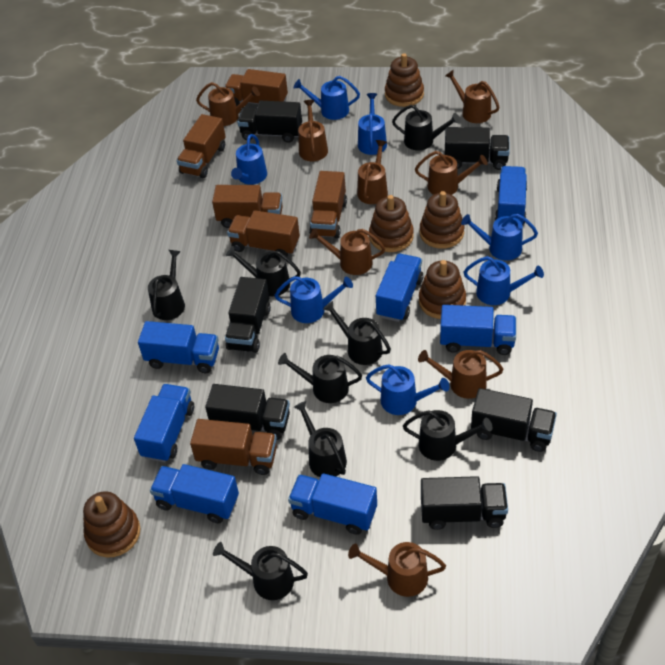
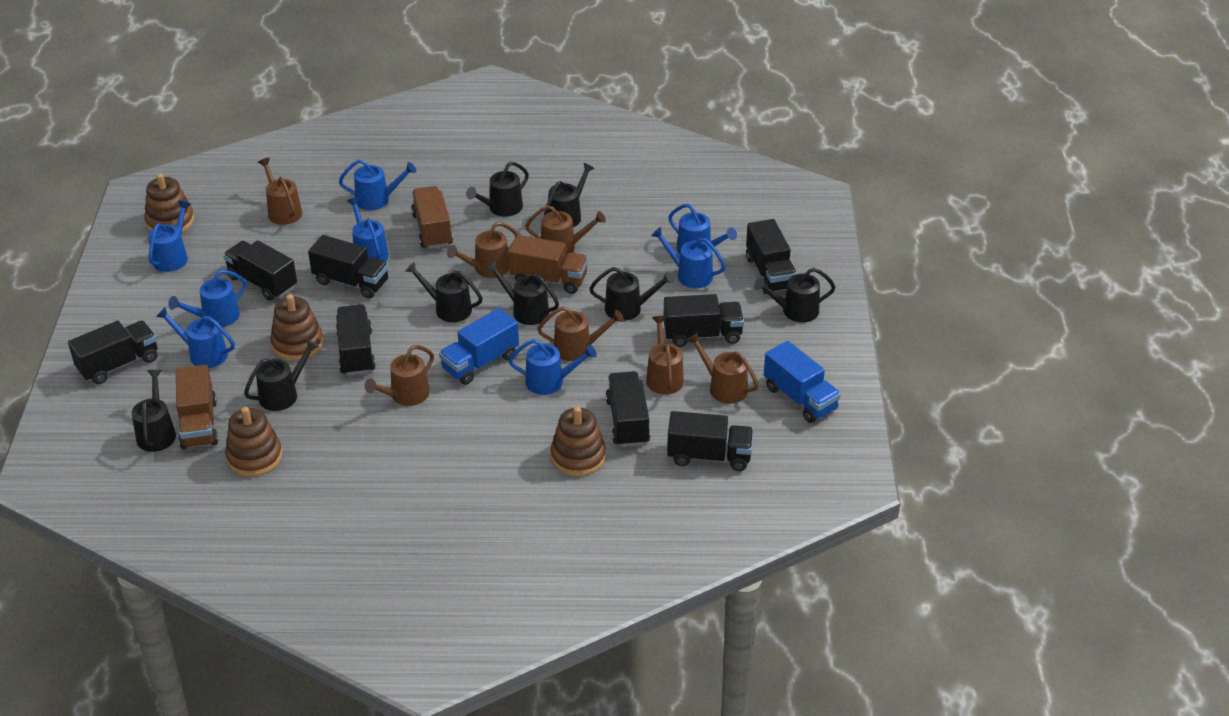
black truck: [205,384,290,440] [225,277,271,353] [238,101,302,143] [421,476,508,530] [445,127,510,170] [471,388,557,452] = 6 -> [68,321,158,384] [223,240,297,301] [308,235,389,299] [336,304,376,376] [606,371,650,447] [663,294,744,347] [667,411,754,471] [746,219,797,294] = 8
blue truck: [134,384,194,462] [138,321,219,373] [150,464,239,523] [288,473,377,535] [376,254,423,322] [440,305,516,355] [495,166,527,224] = 7 -> [439,308,519,385] [764,341,841,423] = 2
blue watering can: [231,134,267,185] [275,276,353,323] [294,76,360,120] [358,93,387,155] [366,364,449,415] [461,214,538,260] [464,256,544,305] = 7 -> [148,200,191,272] [156,307,235,368] [168,270,247,327] [339,160,416,210] [347,197,389,261] [509,339,597,395] [651,227,726,288] [668,204,737,254] = 8
brown stacking toy: [83,491,140,558] [369,195,414,252] [385,53,424,107] [419,260,466,319] [420,191,464,249] = 5 -> [144,174,194,232] [225,407,282,476] [270,294,323,361] [550,406,606,476] = 4
brown truck: [177,114,226,178] [190,419,277,475] [212,185,282,228] [225,69,288,106] [227,210,300,257] [309,171,347,238] = 6 -> [176,364,218,450] [411,186,453,249] [508,235,588,294] = 3
brown watering can: [196,82,260,126] [298,100,328,161] [309,228,385,275] [348,542,446,597] [357,140,388,204] [415,151,488,195] [418,350,503,399] [445,70,500,123] = 8 -> [258,158,302,225] [365,345,434,406] [447,222,518,278] [525,205,606,256] [537,307,624,361] [646,316,684,395] [687,333,759,404] = 7

